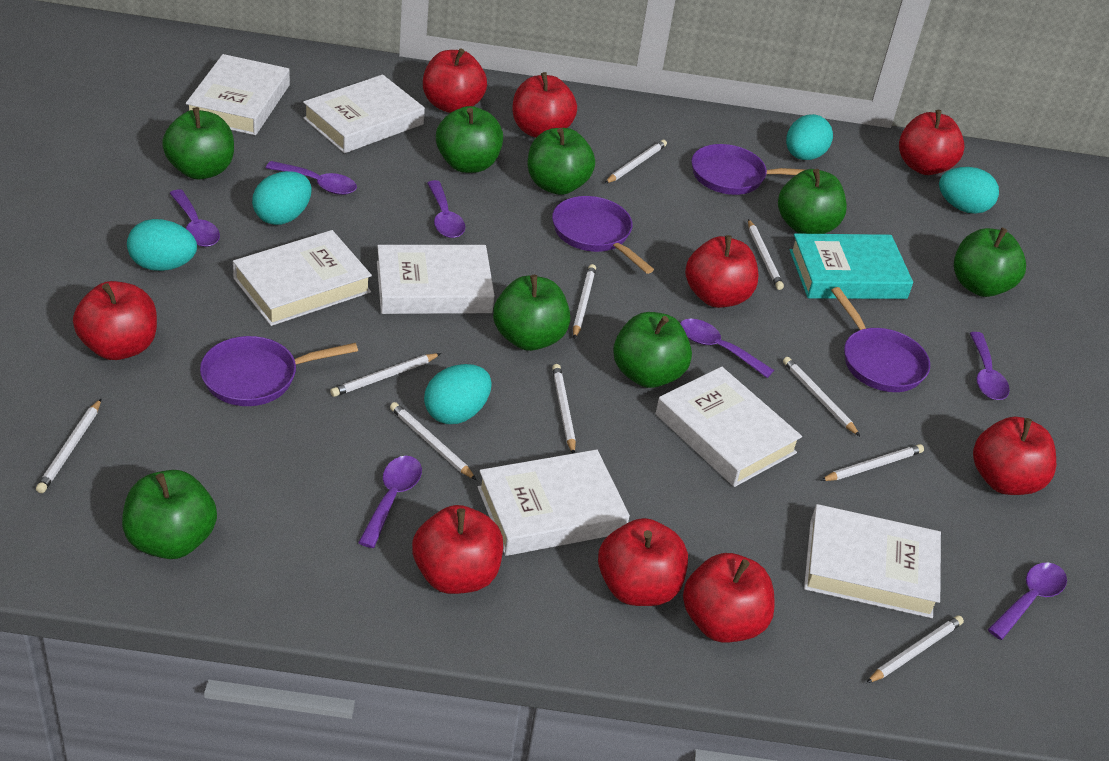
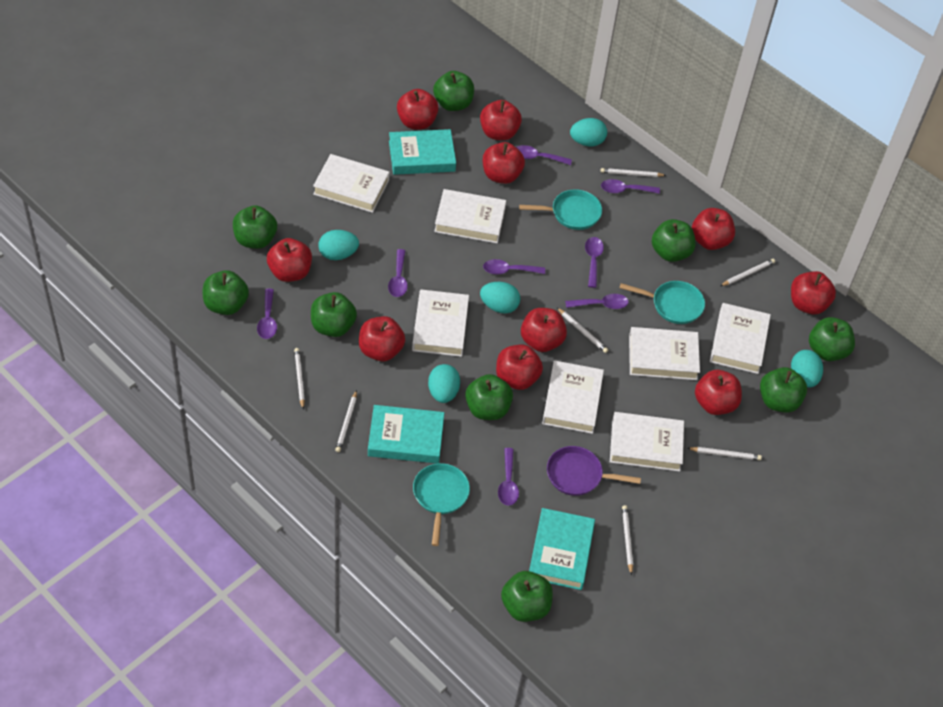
green apple: [122,470,217,559] [162,107,234,179] [436,106,503,173] [493,275,570,351] [527,128,595,195] [613,312,692,388] [778,169,847,234] [954,228,1026,297] = 8 -> [203,270,249,315] [233,205,277,249] [311,292,357,337] [433,71,474,111] [465,374,513,420] [501,571,553,622] [652,219,696,262] [760,367,807,413] [809,317,855,361] = 9
purple pan: [200,336,358,406] [552,196,654,274] [691,144,807,195] [831,287,930,392] = 4 -> [547,446,641,496] = 1
purple spoon: [170,189,220,247] [266,161,357,195] [358,456,422,548] [427,180,465,238] [680,319,774,378] [970,332,1010,400] [988,562,1067,640] = 7 -> [257,289,277,339] [388,249,408,297] [483,259,545,275] [498,448,519,506] [516,145,572,165] [565,294,629,309] [585,237,604,288] [601,179,660,194] = 8
red apple: [73,281,157,360] [412,505,503,594] [423,49,487,113] [512,72,577,138] [598,518,688,606] [683,553,775,643] [685,235,758,308] [899,110,965,175] [973,416,1056,495] = 9 -> [267,238,312,282] [359,316,405,361] [397,89,439,129] [480,100,522,141] [483,142,525,184] [496,345,543,390] [521,308,567,352] [692,208,735,250] [695,370,742,415] [791,271,836,315] = 10
turquoise book: [790,234,913,299] = 1 -> [368,405,444,463] [389,129,456,175] [529,508,595,590] = 3
turquoise pan: none = 0 -> [413,463,470,546] [519,189,602,230] [620,281,705,324] = 3
white pencil: [36,399,101,493] [330,353,441,397] [390,402,476,480] [552,364,576,453] [573,264,596,339] [605,140,667,184] [748,219,784,290] [783,357,860,436] [820,444,924,481] [866,615,964,683] = 10 -> [294,348,305,409] [335,390,357,452] [557,308,608,353] [601,168,666,177] [622,505,633,575] [688,447,762,460] [720,259,775,286] = 7

